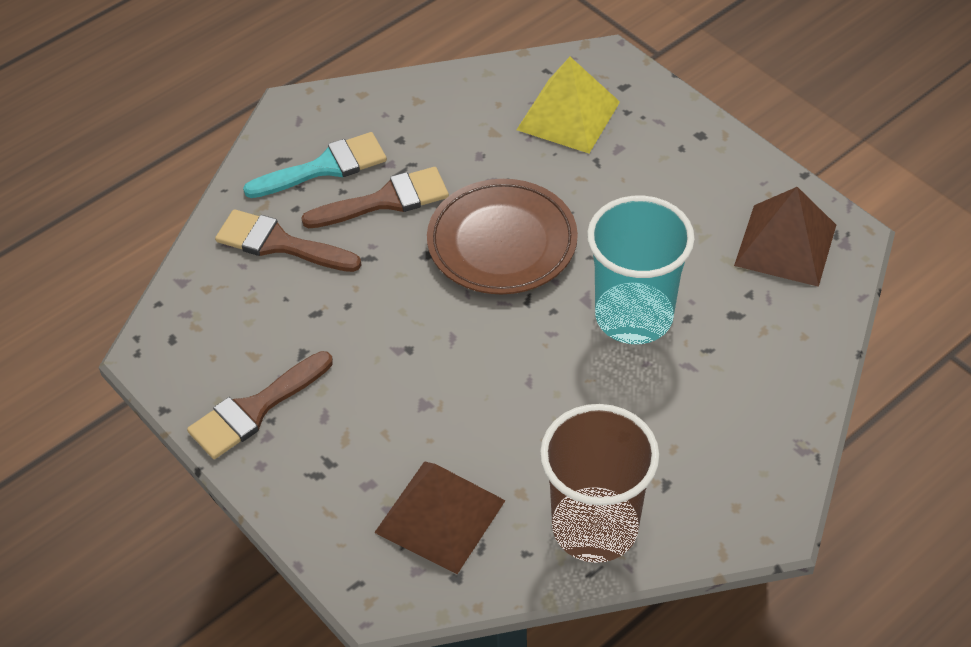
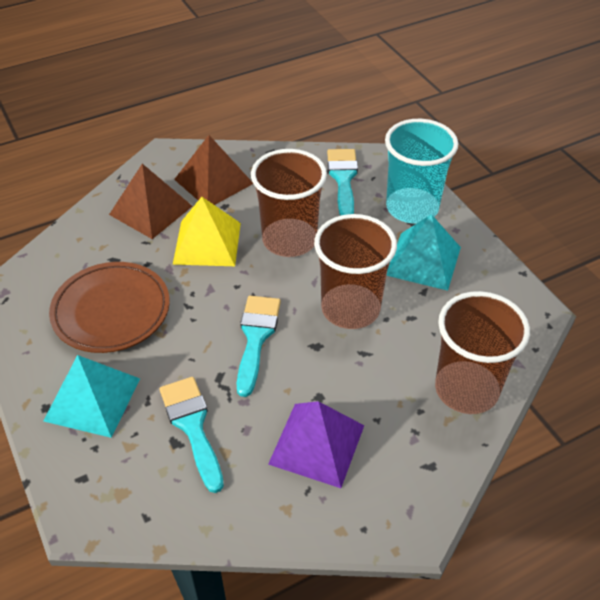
brown brush: [187,351,333,459] [215,209,362,272] [301,167,449,228] = 3 -> none = 0
brown cup: [540,404,660,563] = 1 -> [251,149,327,257] [314,214,397,329] [435,291,530,414] = 3
purple pyramid: none = 0 -> [268,401,364,488] = 1
turquoise brush: [243,132,387,198] = 1 -> [159,377,224,493] [236,296,281,397] [327,149,358,216] = 3
turquoise pyramid: none = 0 -> [43,355,140,438] [386,214,461,291] = 2

